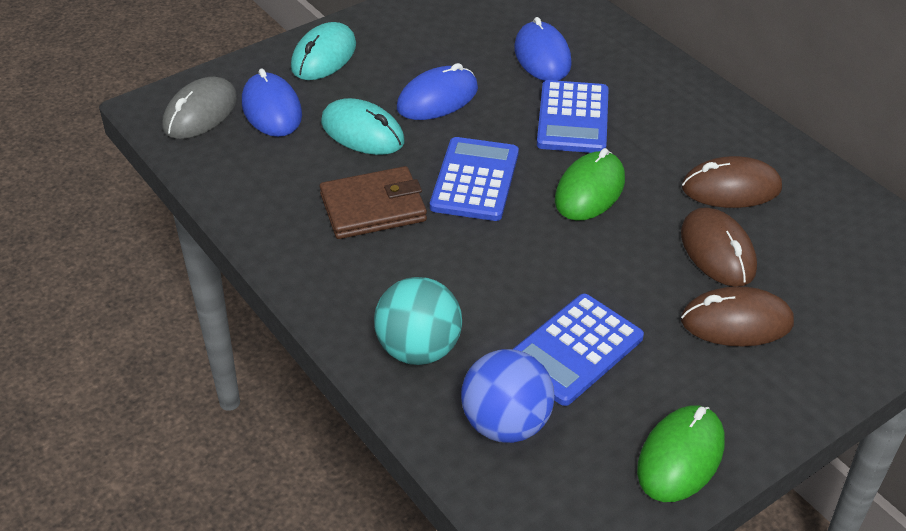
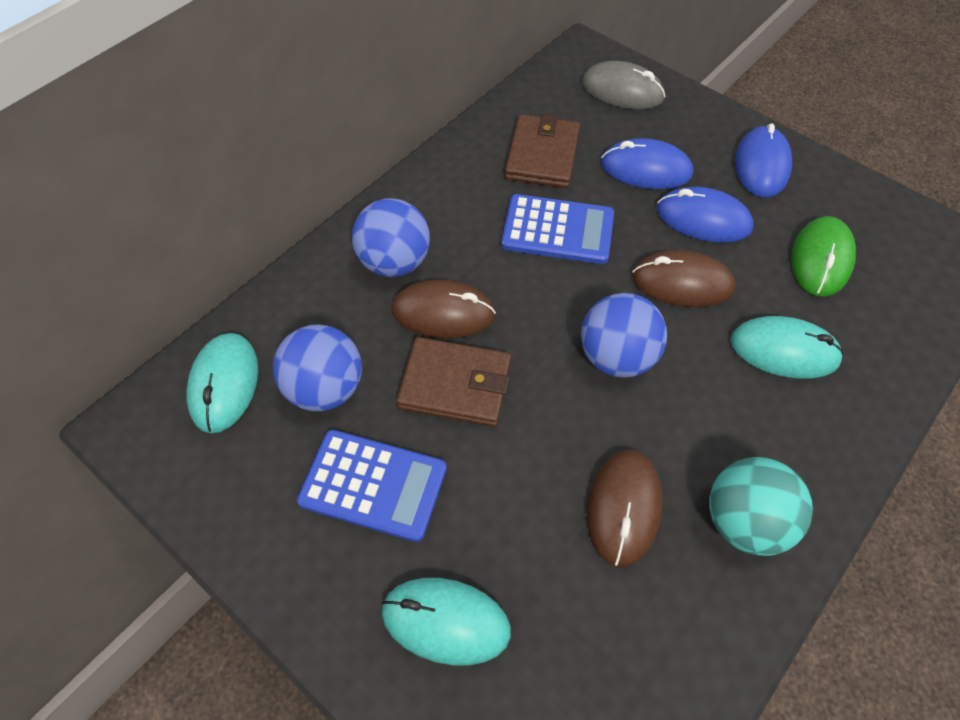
blue ball: [461,349,555,443] = 1 -> [273,325,362,411] [352,198,430,277] [581,293,667,378] = 3
blue calculator: [430,137,519,221] [513,294,644,406] [537,80,609,153] = 3 -> [297,430,447,542] [501,194,614,264] = 2
brown wallet: [320,166,427,239] = 1 -> [397,337,511,427] [505,113,580,188] = 2
green mouse: [555,148,625,221] [637,405,725,502] = 2 -> [791,216,856,297] = 1
turquoise mouse: [291,22,356,80] [321,98,405,155] = 2 -> [186,333,258,433] [381,578,511,665] [730,316,844,379] = 3

